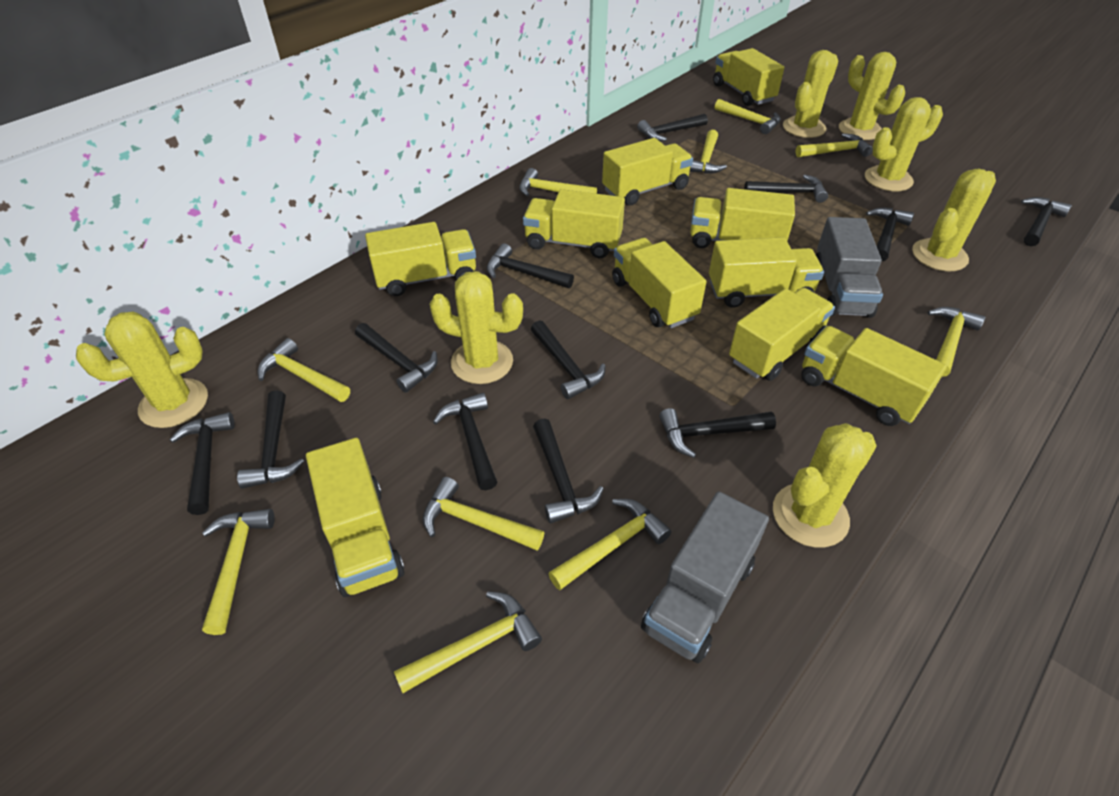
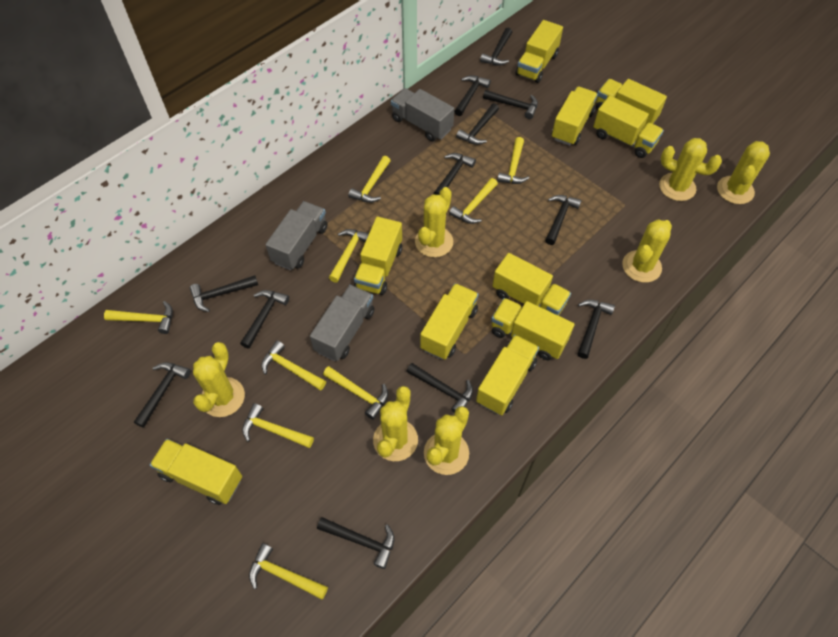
grey truck: [641,491,769,663] [816,217,883,318] = 2 -> [266,201,328,270] [310,285,374,361] [391,88,454,141] = 3
yellow hammer: [202,509,275,635] [257,338,350,402] [394,591,542,693] [422,477,544,551] [519,168,597,196] [548,499,672,590] [690,130,727,174] [715,99,781,134] [795,133,873,157] [928,307,985,377] = 10 -> [104,301,173,334] [242,403,314,448] [249,543,328,599] [261,340,326,391] [323,366,388,420] [329,229,369,283] [348,156,391,203] [449,178,498,224] [497,137,529,184] = 9

